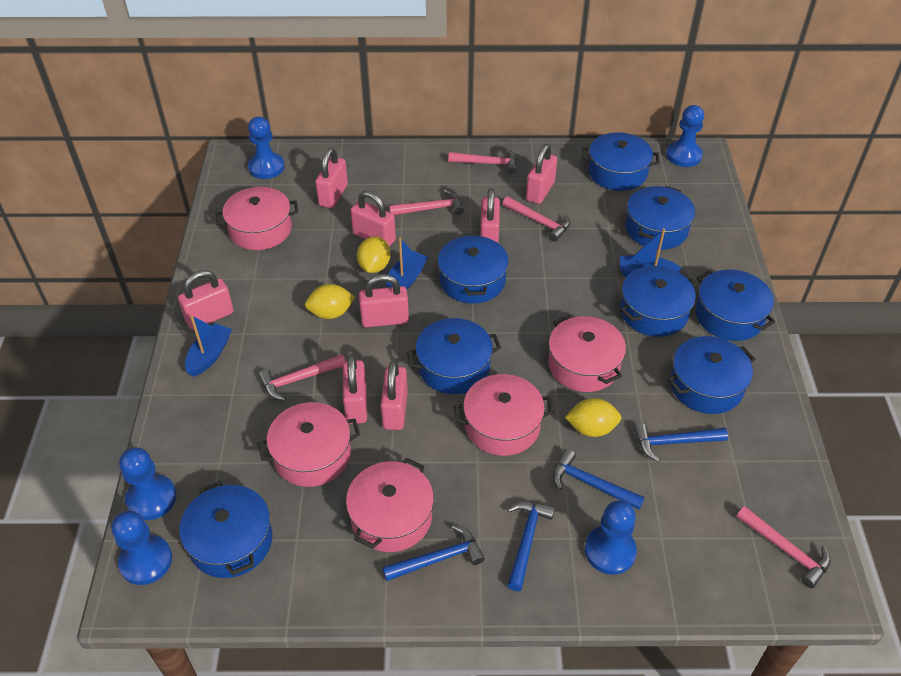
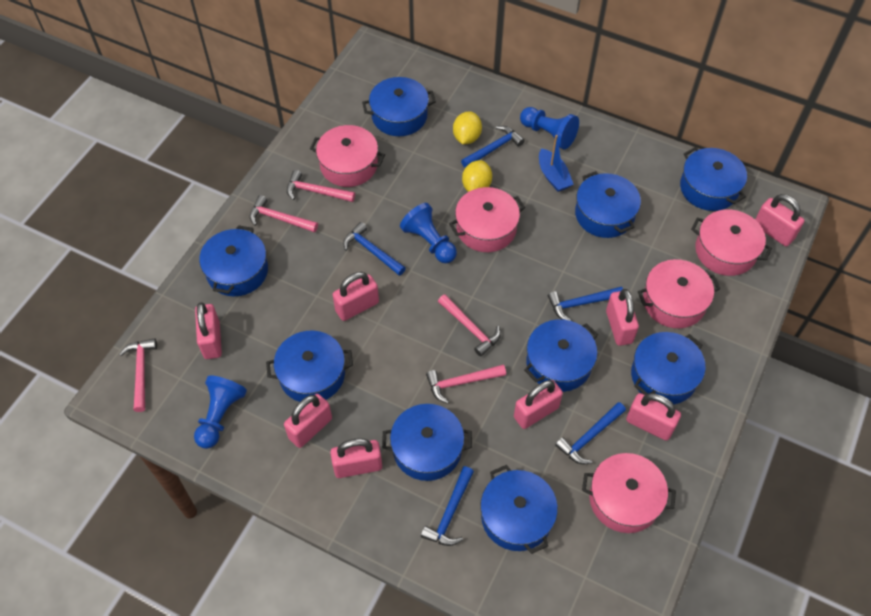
blue boat: [185,315,232,377] [386,238,428,289] [620,228,682,277] = 3 -> [539,135,574,192] = 1
blue hammer: [382,525,485,581] [507,502,555,591] [553,449,645,510] [634,423,728,462] = 4 -> [343,222,406,276] [421,466,474,546] [461,126,525,168] [548,287,623,321] [555,402,626,464] = 5
blue pawn: [111,510,172,585] [119,447,177,520] [248,117,285,179] [585,500,637,575] [666,105,704,167] = 5 -> [194,375,247,449] [400,203,457,263] [520,107,579,149] = 3
blue pot: [179,481,273,578] [407,318,501,394] [438,234,509,304] [582,132,659,191] [620,266,696,337] [625,186,695,250] [668,336,755,414] [695,270,775,341] = 8 -> [199,225,268,296] [266,330,353,402] [362,77,436,136] [382,404,472,481] [480,465,558,554] [524,319,598,392] [575,171,641,238] [631,332,705,404] [680,147,747,211] = 9
yellow lemon: [305,284,355,319] [357,236,391,273] [565,398,621,437] = 3 -> [453,111,482,144] [462,160,492,192] = 2

